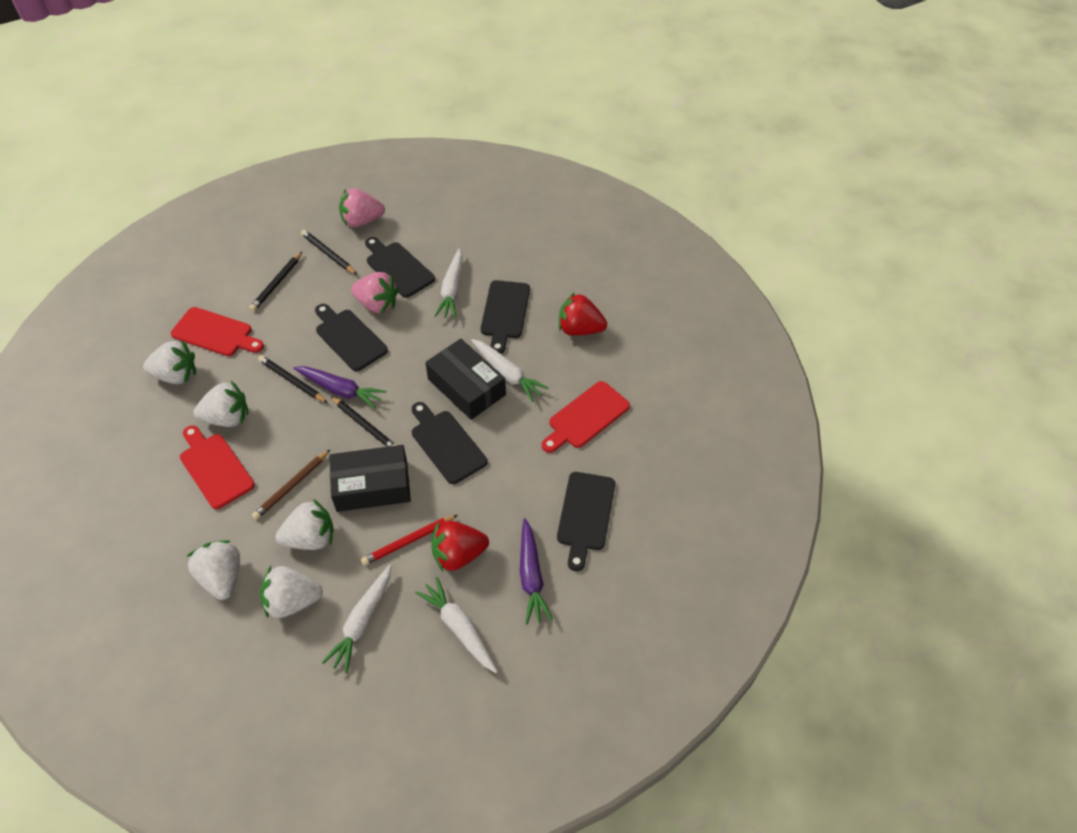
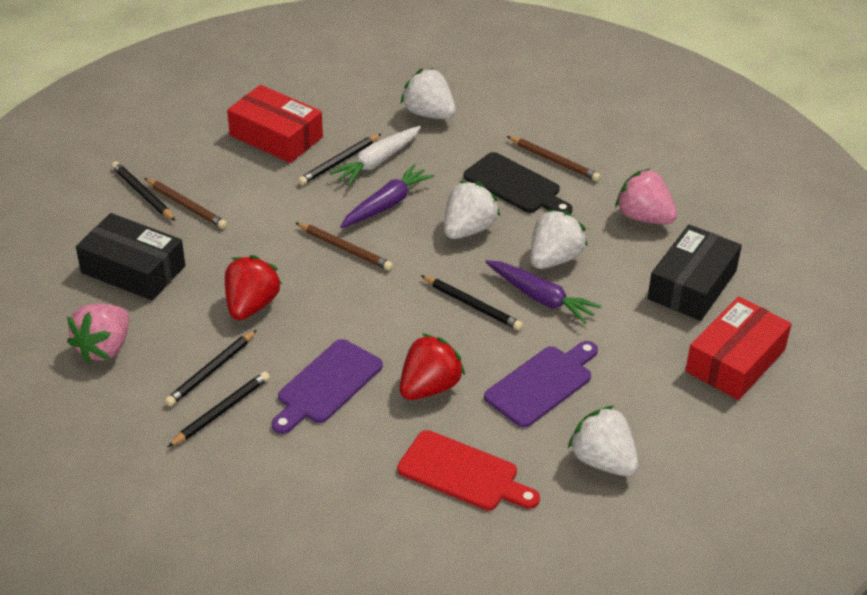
black cutting board: [315,304,388,371] [365,237,435,298] [412,402,487,484] [481,280,530,354] [557,472,615,571] = 5 -> [464,152,572,214] = 1
black pencil: [249,252,302,312] [258,355,328,403] [301,230,357,275] [331,396,396,447] = 4 -> [111,161,175,221] [165,330,257,407] [168,371,270,447] [298,134,381,185] [421,275,523,330] = 5
brown pencil: [252,450,330,520] = 1 -> [144,178,227,229] [295,222,393,270] [507,136,601,181] = 3
purple cutting board: none = 0 -> [272,339,383,434] [484,341,598,428] = 2
red box: none = 0 -> [227,85,323,163] [685,296,792,400] = 2
red cutting board: [171,307,264,356] [180,425,255,509] [542,381,630,453] = 3 -> [397,430,540,511] = 1
red pencil: [361,515,458,566] = 1 -> none = 0
white carrot: [322,565,392,673] [415,577,498,673] [434,249,463,319] [471,339,549,402] = 4 -> [330,126,421,186] = 1
white strawberry: [143,340,196,384] [186,540,240,600] [194,381,248,427] [260,566,323,618] [275,499,334,550] = 5 -> [401,68,456,119] [444,181,500,239] [530,209,588,269] [568,405,639,476] = 4

